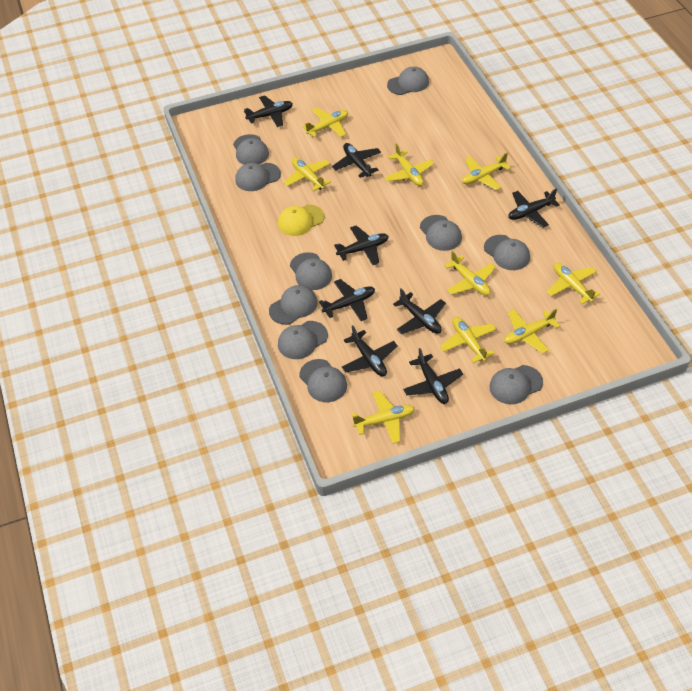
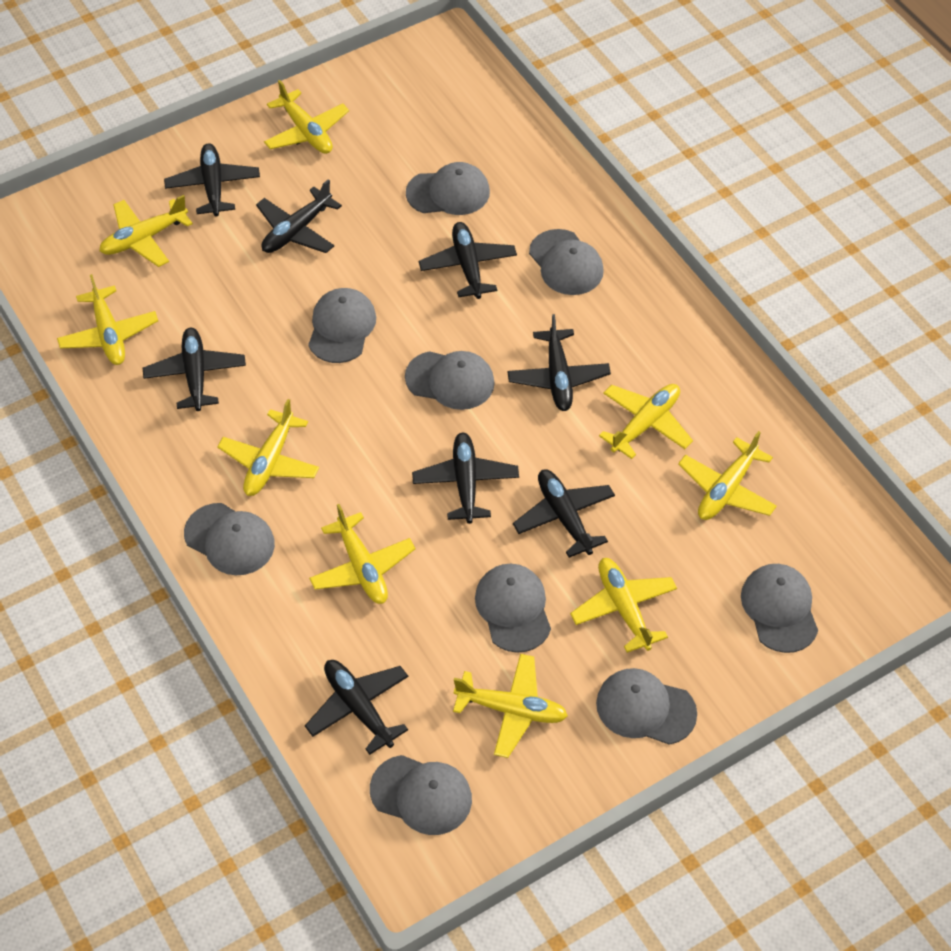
grey cap: [233,134,269,165] [235,163,281,191] [269,285,318,325] [278,321,328,359] [290,252,332,290] [299,359,347,402] [387,67,429,95] [420,215,462,251] [484,235,530,270] [489,365,543,404] = 10 -> [184,503,275,575] [308,288,376,363] [370,755,472,835] [405,351,495,410] [406,162,490,215] [475,564,551,653] [529,229,604,295] [596,668,697,745] [741,564,818,653] = 9
yellow cap: [278,205,324,236] = 1 -> none = 0

